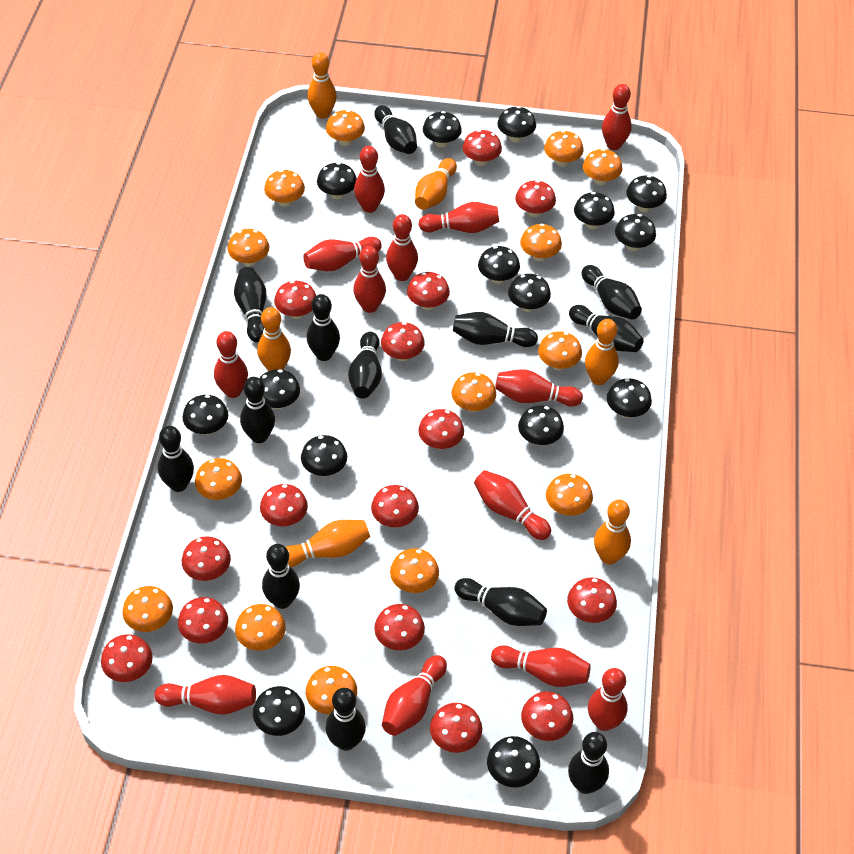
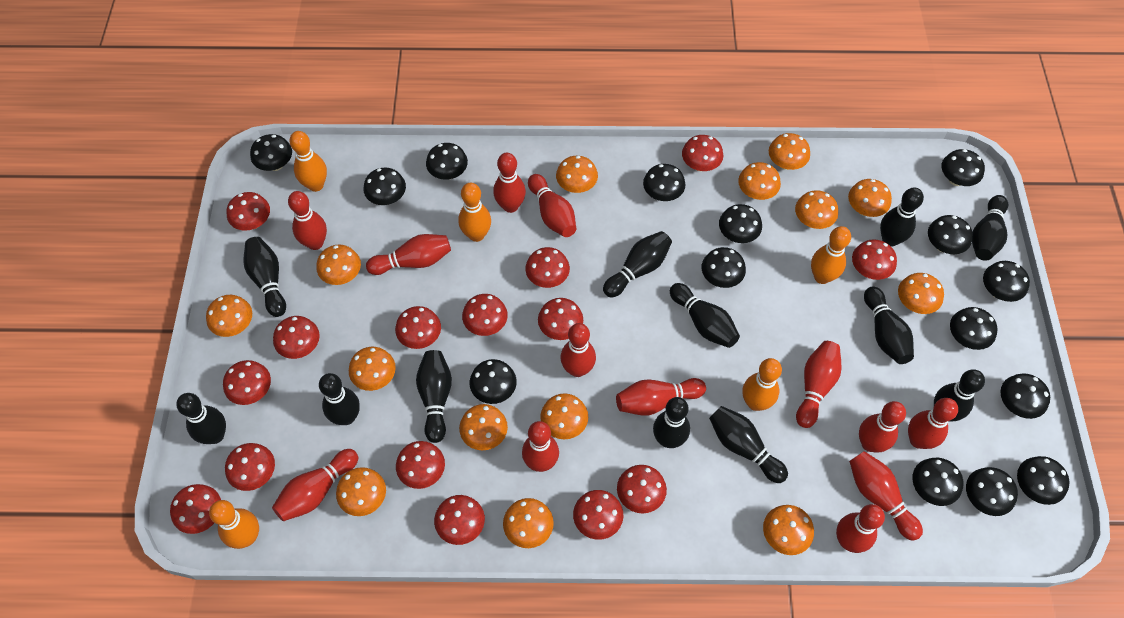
black bowling pin: [158,426,194,492] [234,267,267,343] [240,377,275,443] [262,544,300,609] [307,294,340,361] [326,688,366,751] [348,332,382,398] [374,106,417,154] [453,312,538,347] [454,578,547,626] [568,732,609,794] [569,305,644,352] [582,265,642,320] = 13 -> [176,393,226,444] [243,237,286,317] [319,373,360,425] [416,350,452,443] [603,231,672,298] [653,397,690,448] [670,283,740,348] [709,406,788,483] [864,287,914,364] [880,188,924,247] [934,369,985,422] [972,195,1008,261] = 12
orange bowling pin: [257,307,291,371] [286,520,370,567] [307,52,337,119] [415,158,457,210] [585,319,619,385] [594,500,631,565] = 6 -> [209,500,259,549] [289,131,327,192] [458,183,491,242] [743,358,782,411] [811,226,851,284] = 5

